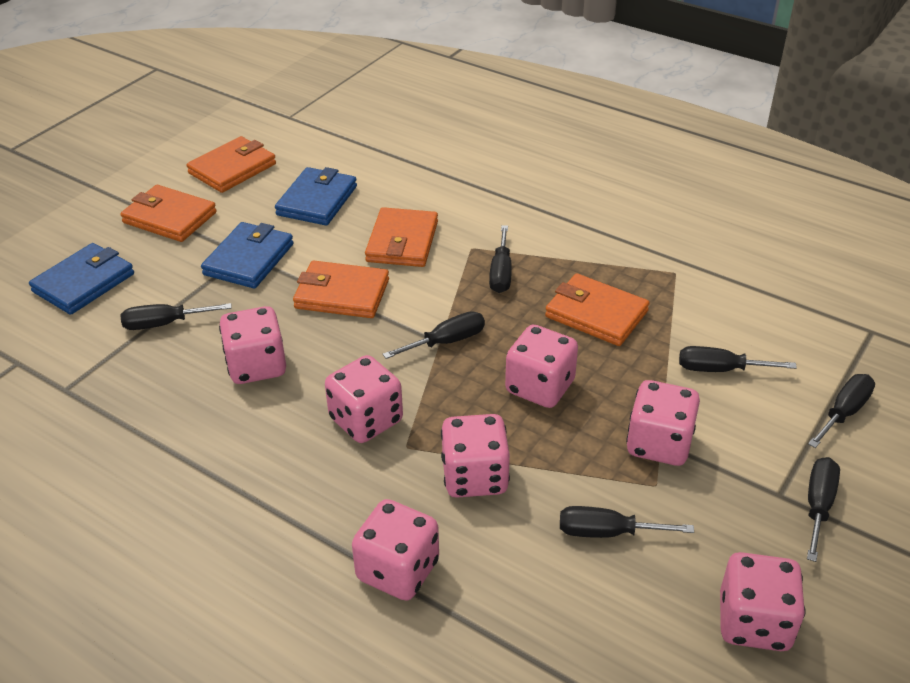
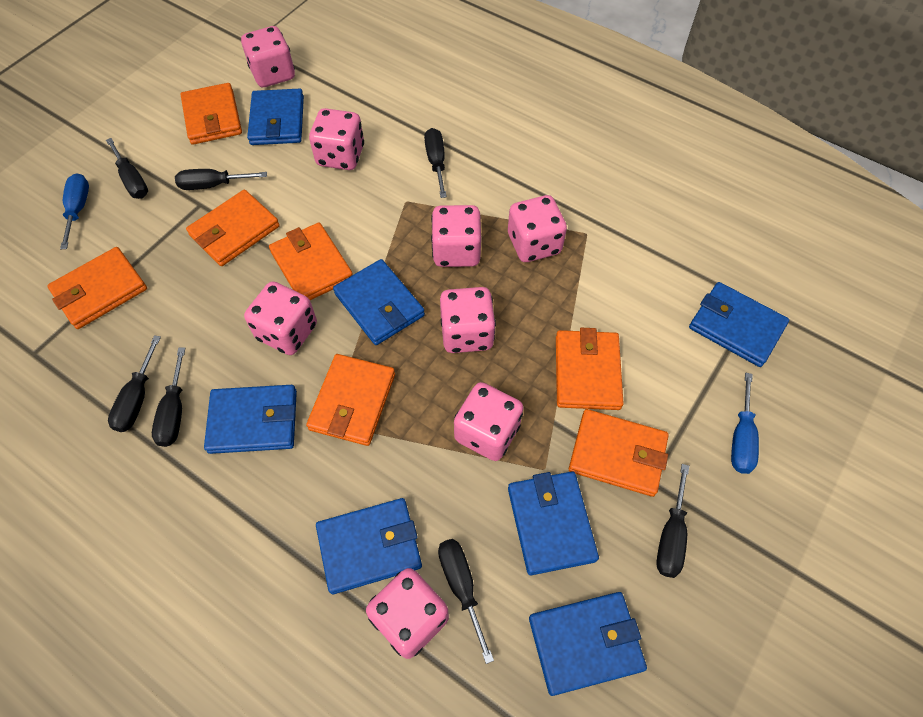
blue screwdriver: none = 0 -> [60,173,89,249] [731,373,759,474] = 2
blue wallet: [29,243,134,315] [201,222,294,288] [275,167,357,226] = 3 -> [204,385,297,454] [247,89,304,145] [316,498,422,594] [333,259,425,345] [508,471,599,575] [529,592,647,696] [689,282,789,367] = 7
orange wallet: [120,185,217,242] [187,136,276,193] [293,261,389,318] [365,207,438,267] [545,273,649,346] = 5 -> [47,247,147,329] [180,83,242,145] [186,190,280,266] [269,223,353,300] [306,354,395,446] [556,328,624,410] [569,409,669,497] = 7
pink dice: [219,306,286,384] [325,355,403,443] [352,499,439,601] [441,414,510,498] [505,325,578,408] [626,380,700,466] [720,552,806,651] = 7 -> [241,26,295,87] [244,281,317,355] [309,108,364,170] [366,568,449,659] [431,205,481,267] [440,287,496,353] [454,382,524,461] [508,195,567,262] = 8

